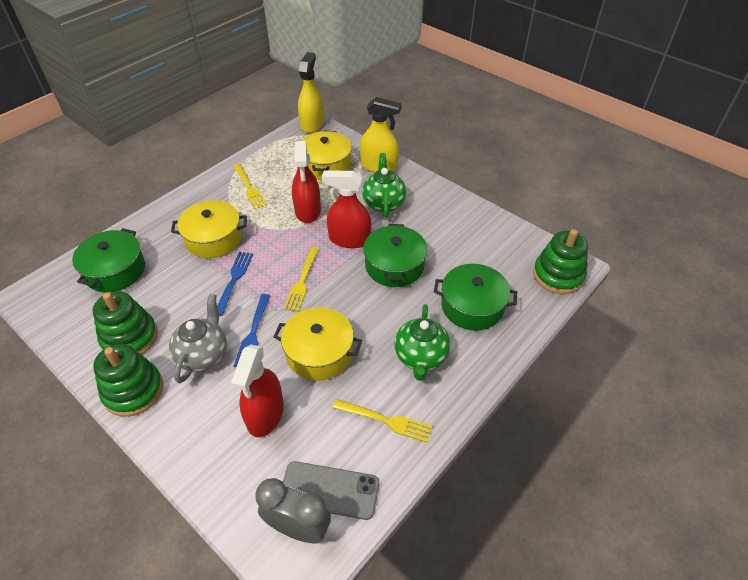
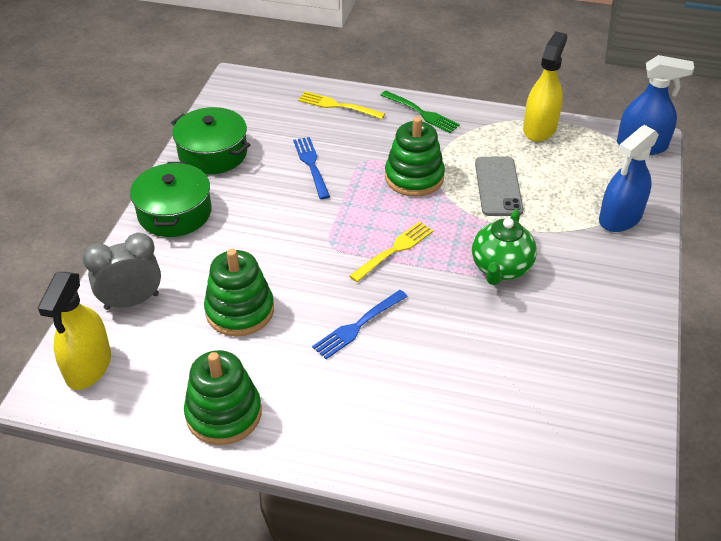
blue spray bottle: none = 0 -> [599,125,659,232] [617,55,694,155] = 2
green fork: none = 0 -> [381,91,460,133] = 1
green pot: [72,228,145,292] [363,224,427,287] [434,264,517,331] = 3 -> [130,162,211,237] [171,107,250,174] = 2
green teapot: [362,153,406,218] [395,304,450,381] = 2 -> [472,209,537,285] = 1
grey teapot: [169,294,227,383] = 1 -> none = 0
red spray bottle: [231,345,284,437] [292,141,321,223] [322,170,371,248] = 3 -> none = 0
yellow fork: [233,164,267,209] [283,247,319,312] [333,399,433,443] = 3 -> [298,91,385,119] [349,221,433,282] = 2
yellow pot: [171,200,247,258] [274,307,362,380] [301,130,352,180] = 3 -> none = 0

